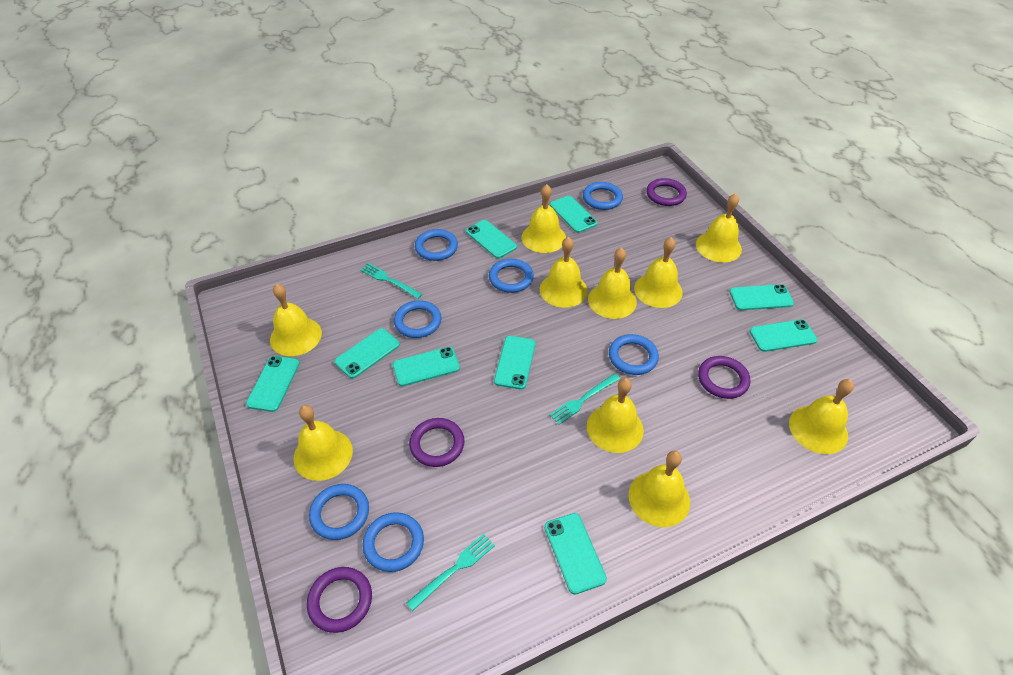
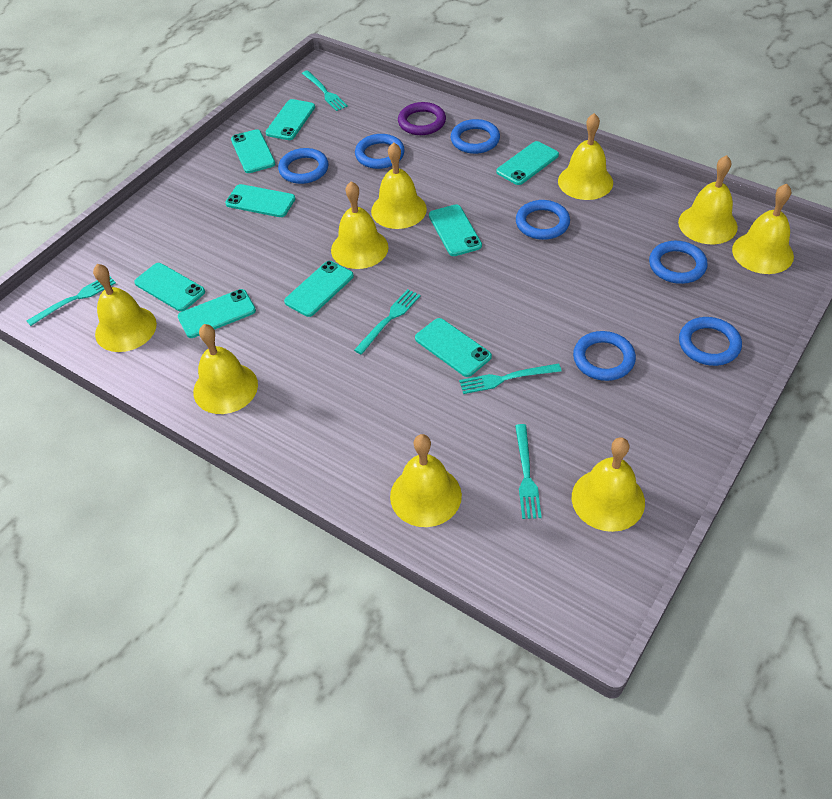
purple ring: [307,567,372,633] [409,418,465,467] [646,178,687,206] [698,356,750,399] = 4 -> [398,102,446,135] = 1
turquoise fork: [360,263,422,299] [406,534,495,611] [549,373,620,425] = 3 -> [27,277,116,326] [302,70,348,111] [354,289,421,355] [459,364,561,394] [515,424,542,519] = 5
yellow bell: [270,284,322,356] [294,405,353,481] [521,184,566,253] [540,237,588,308] [587,378,644,453] [588,247,637,319] [629,451,690,527] [634,237,683,308] [696,193,742,262] [789,379,854,454] = 10 -> [93,264,157,352] [193,324,258,414] [331,181,389,269] [371,142,427,229] [390,434,462,527] [558,113,613,200] [572,438,645,532] [678,155,738,244] [732,184,794,274] = 9

